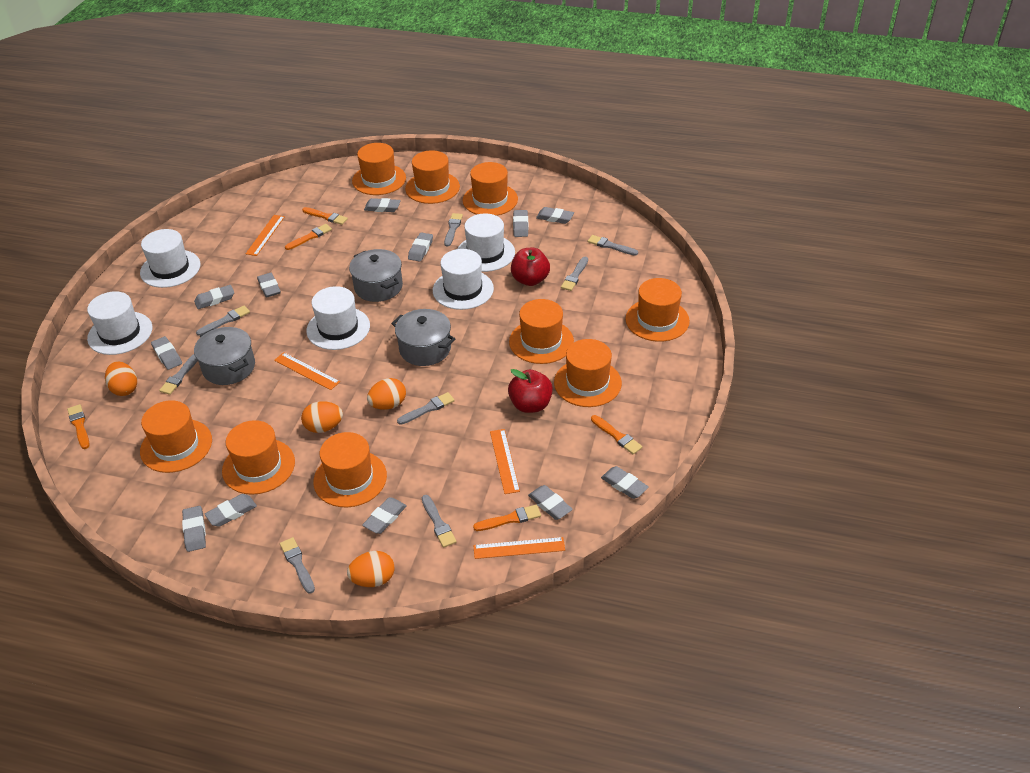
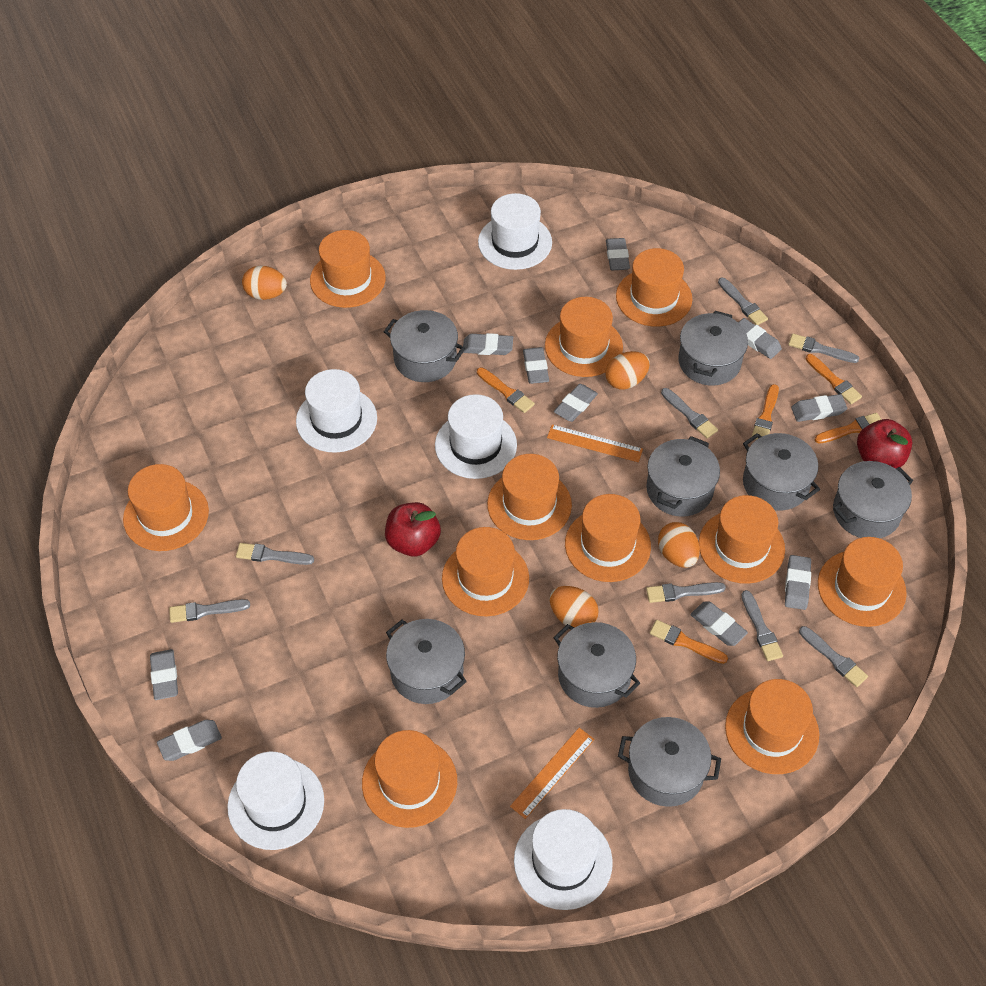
grey eraser: [151,336,182,370] [182,506,206,552] [194,285,234,309] [205,494,257,527] [257,273,281,298] [362,497,407,534] [364,198,401,212] [408,233,433,261] [513,210,529,237] [528,485,573,520] [536,207,574,224] [601,466,649,499] = 12 -> [150,649,178,700] [157,720,222,761] [463,333,513,355] [523,347,549,384] [554,384,598,422] [606,238,630,270] [690,602,748,646] [738,318,782,359] [785,555,811,610] [791,394,847,422] = 10
grey pot: [194,327,255,385] [349,249,403,302] [391,309,455,366] = 3 -> [384,310,465,382] [386,619,467,704] [553,622,640,708] [618,717,721,807] [646,436,720,516] [678,311,748,386] [743,433,820,510] [833,461,913,538] = 8
orange hat: [140,400,212,473] [222,420,295,495] [313,432,387,507] [352,143,406,195] [405,150,460,204] [463,162,518,216] [509,299,574,364] [554,339,622,407] [625,278,690,342] = 9 -> [123,464,209,551] [310,230,386,308] [362,730,457,828] [442,527,529,616] [487,454,572,540] [545,297,623,377] [565,494,651,582] [616,248,692,327] [699,495,785,584] [725,679,819,774] [818,537,907,627] = 11
orange ruler: [246,215,285,256] [274,352,340,390] [473,537,565,559] [490,429,520,494] = 4 -> [510,728,595,819] [547,425,643,462] = 2

